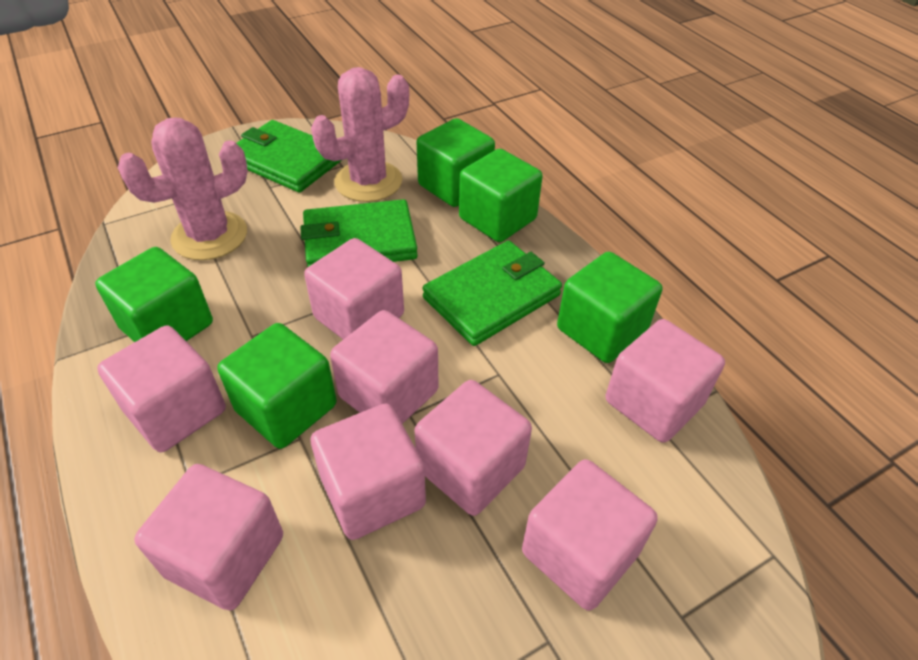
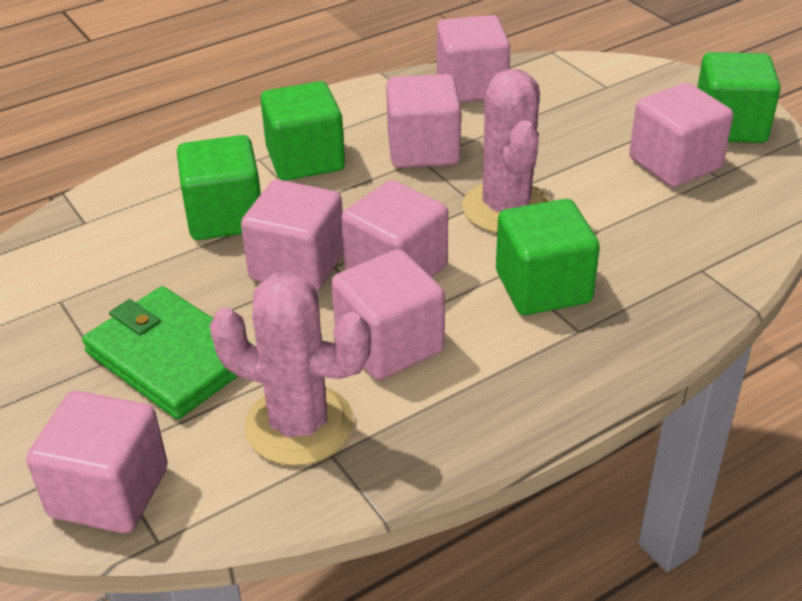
green cube: [95,247,213,342] [217,323,337,449] [417,118,495,207] [459,149,543,242] [557,252,662,363] = 5 -> [177,135,261,240] [260,81,345,181] [496,199,600,315] [697,52,781,143] = 4
green wallet: [236,120,342,192] [300,199,418,268] [422,241,562,346] = 3 -> [82,286,253,419] = 1
pink cube: [97,325,226,452] [134,464,283,611] [304,238,404,339] [311,404,426,540] [330,310,438,424] [415,380,532,516] [522,459,658,611] [606,319,725,443] = 8 -> [26,391,168,533] [241,180,344,292] [331,249,445,380] [341,180,448,277] [386,74,461,168] [437,15,510,102] [629,83,733,187] = 7

